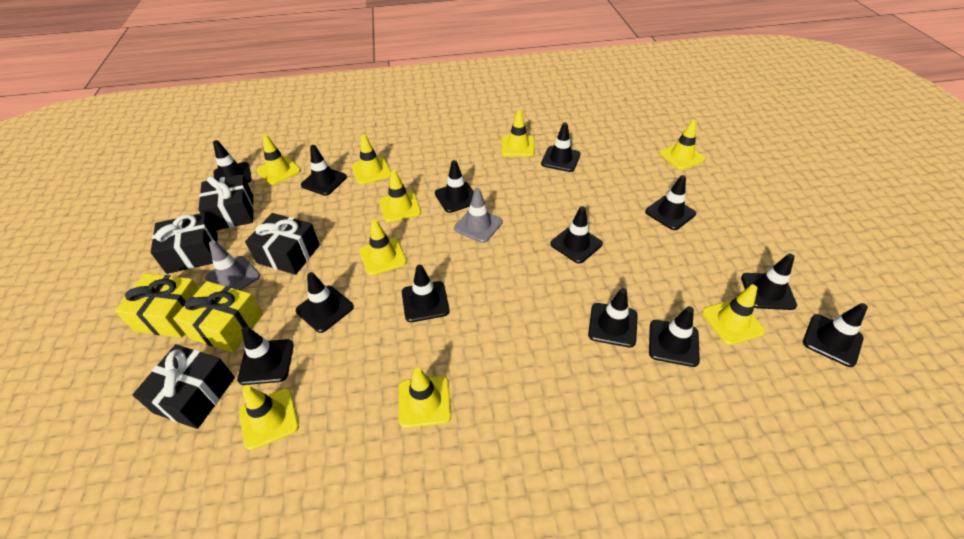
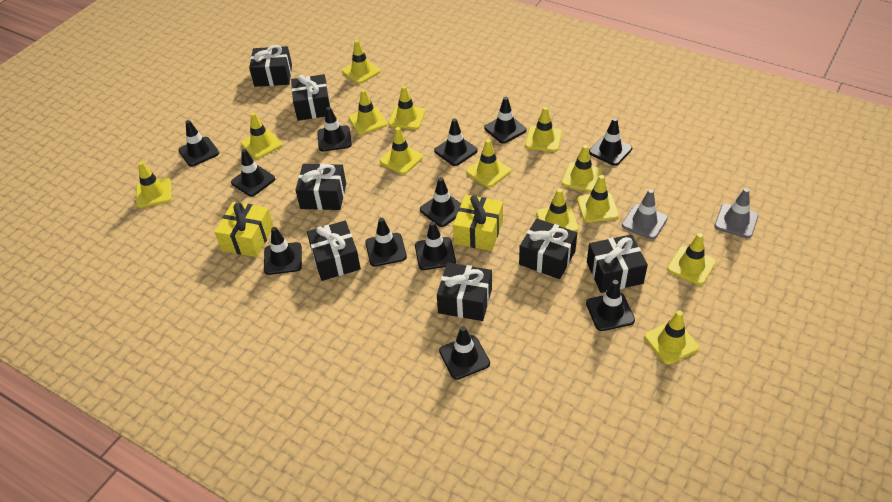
black gift: [133,344,235,429] [151,213,218,274] [198,174,254,230] [245,213,320,275] = 4 -> [249,45,292,87] [291,74,330,121] [295,163,346,210] [307,221,361,281] [437,263,492,321] [519,219,577,279] [587,234,648,293] = 7
black traffic cone: [213,140,252,183] [237,327,294,385] [296,272,354,333] [301,145,347,196] [402,265,450,322] [435,160,474,213] [541,123,581,172] [550,206,603,264] [588,288,638,347] [645,175,696,230] [649,306,700,367] [741,254,797,310] [803,303,868,367] = 13 -> [179,120,219,167] [231,149,275,197] [264,227,302,275] [317,107,352,151] [365,218,407,267] [415,222,456,270] [420,177,461,227] [434,118,478,166] [439,326,490,380] [484,97,527,144] [586,280,635,331] [589,118,632,166] = 12
yellow traffic cone: [239,385,299,450] [257,134,301,185] [352,135,391,185] [359,219,407,276] [379,170,421,223] [398,367,451,428] [502,110,535,156] [659,120,705,170] [702,285,765,345] = 9 -> [136,161,172,208] [241,112,282,159] [342,40,381,84] [349,89,387,135] [380,127,423,175] [388,86,425,130] [466,139,511,188] [525,107,562,152] [536,188,578,232] [562,145,602,192] [577,175,619,223] [644,311,699,365] [667,233,716,285] = 13

